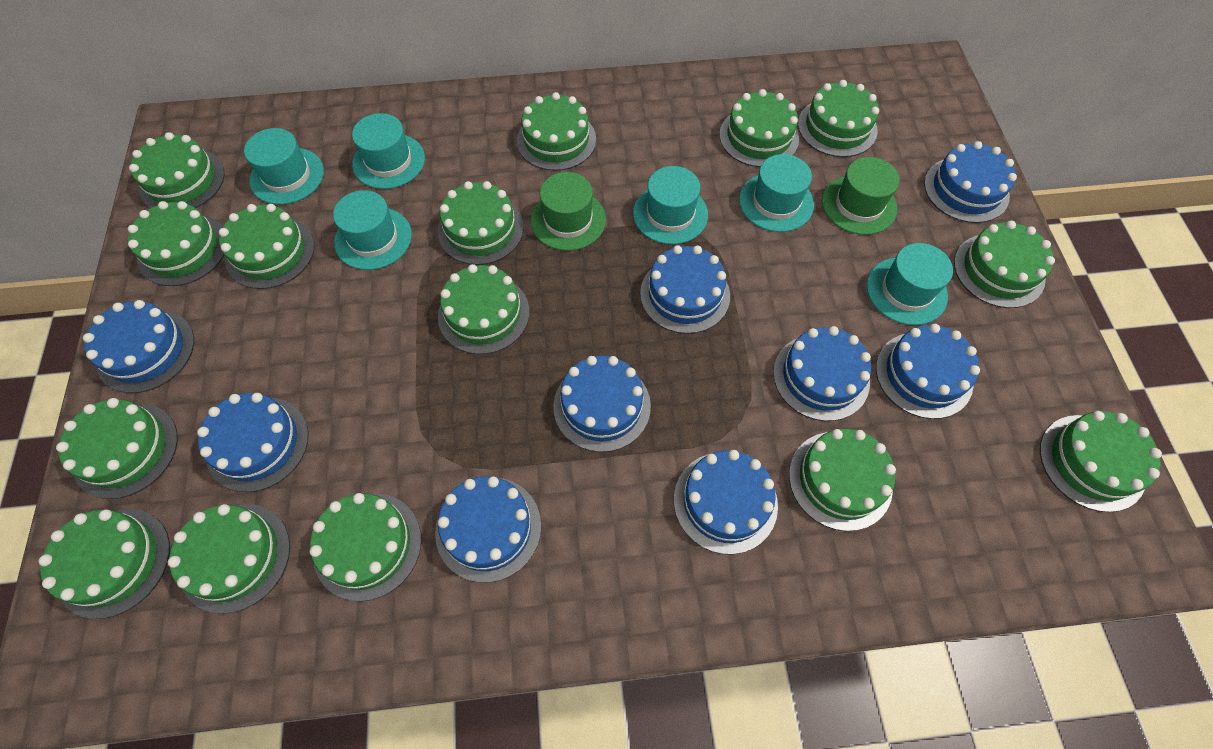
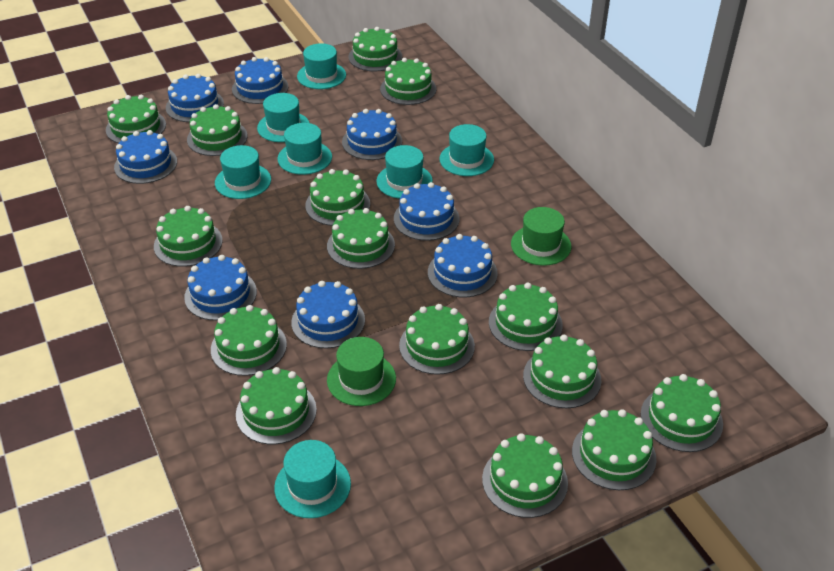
blue cake: [83,300,194,393] [197,393,309,492] [435,476,541,583] [553,356,651,452] [640,245,730,334] [674,450,778,554] [773,326,871,421] [876,324,980,419] [924,141,1017,223] = 9 -> [114,130,177,184] [166,74,224,122] [184,255,257,321] [232,57,288,104] [291,281,365,349] [342,109,402,160] [394,182,459,241] [428,234,498,297] = 8
turquoise hat: [244,128,324,205] [333,190,412,270] [352,113,425,189] [633,166,708,244] [739,154,814,232] [867,243,953,325] = 6 -> [215,145,271,199] [257,93,309,142] [274,440,351,518] [277,123,332,175] [297,43,346,89] [376,145,433,199] [439,124,494,176] = 7

